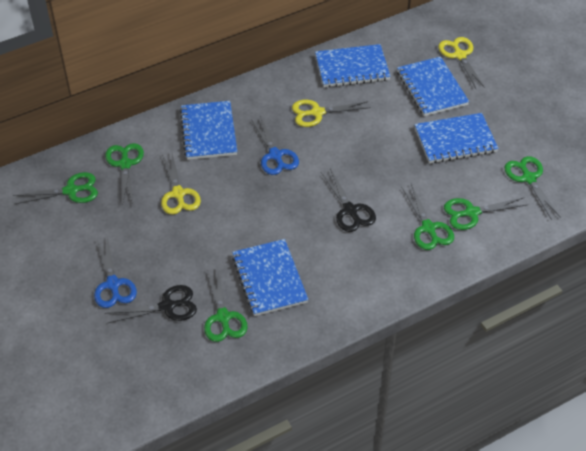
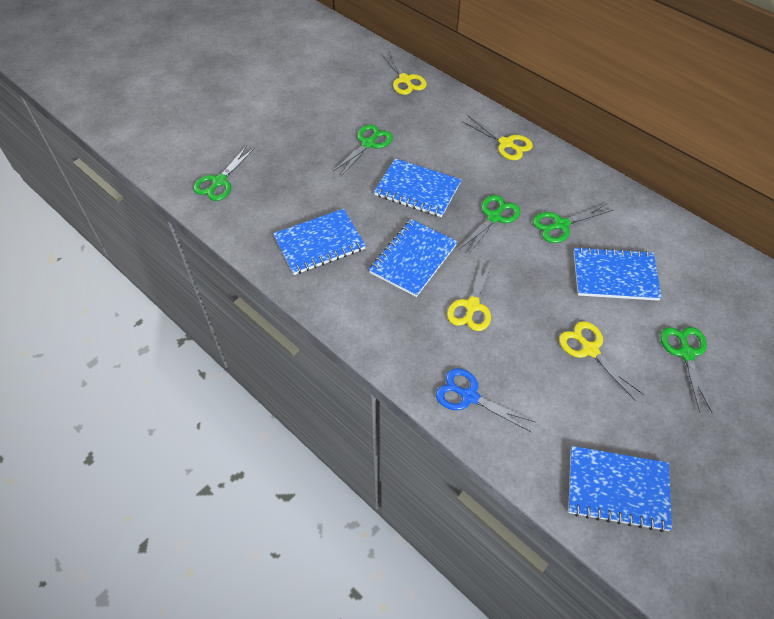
black scissors: [105,285,197,323] [321,169,376,232] = 2 -> none = 0
blue scissors: [94,238,137,308] [251,116,299,175] = 2 -> [436,368,535,432] = 1
green scissors: [13,172,98,204] [105,143,144,206] [204,266,248,342] [401,184,454,250] [444,198,529,230] [505,156,561,219] = 6 -> [193,146,255,201] [333,124,393,176] [459,195,520,255] [533,203,613,243] [660,327,712,413] = 5
yellow scissors: [161,153,201,215] [292,100,371,127] [438,37,485,89] = 3 -> [381,50,427,95] [447,257,493,331] [462,116,533,160] [559,321,644,400] = 4

